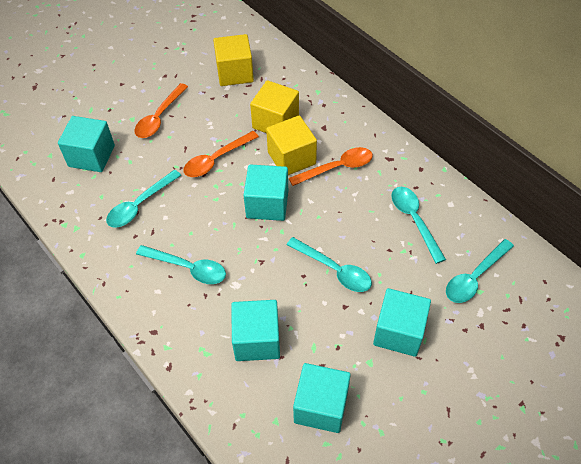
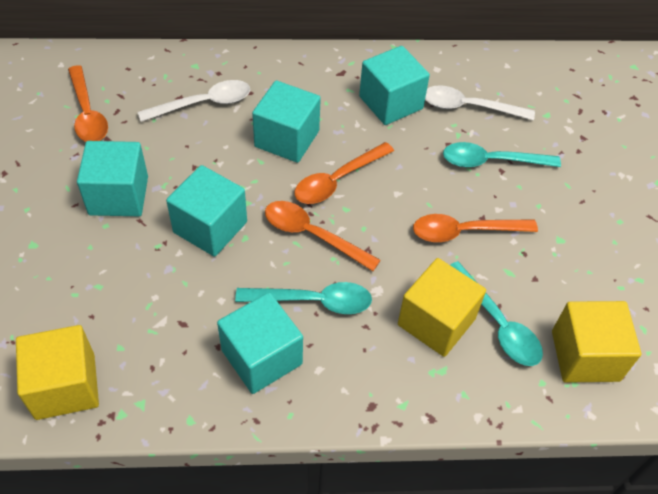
orange spoon: [135,83,188,138] [184,131,259,177] [289,147,373,186] = 3 -> [68,65,108,142] [265,201,381,271] [294,142,394,204] [413,214,538,242] = 4
turquoise spoon: [106,170,181,228] [136,245,226,284] [286,237,372,292] [391,187,446,264] [446,239,514,303] = 5 -> [235,282,372,314] [443,142,561,167] [450,261,543,366] = 3
white spoon: none = 0 -> [138,80,250,122] [425,85,535,120] = 2

